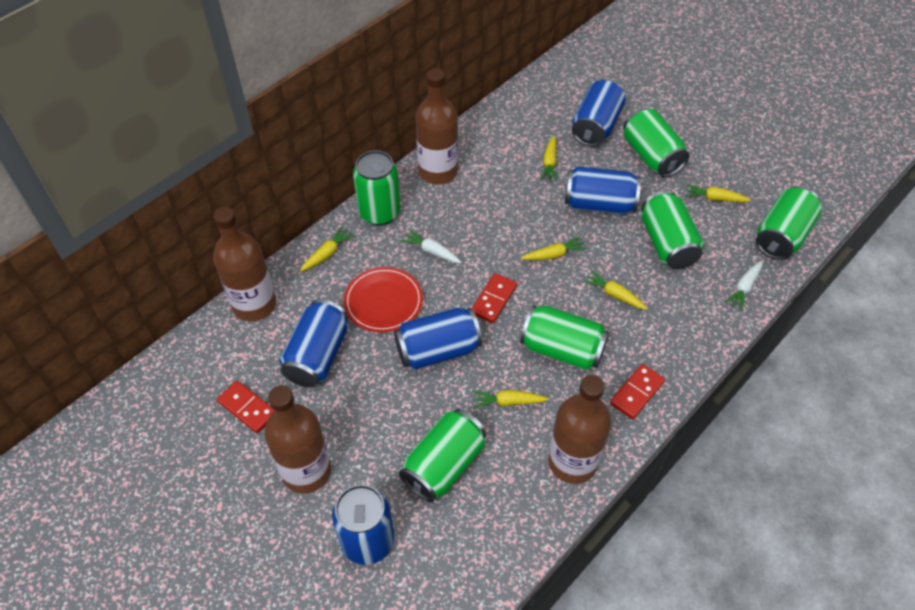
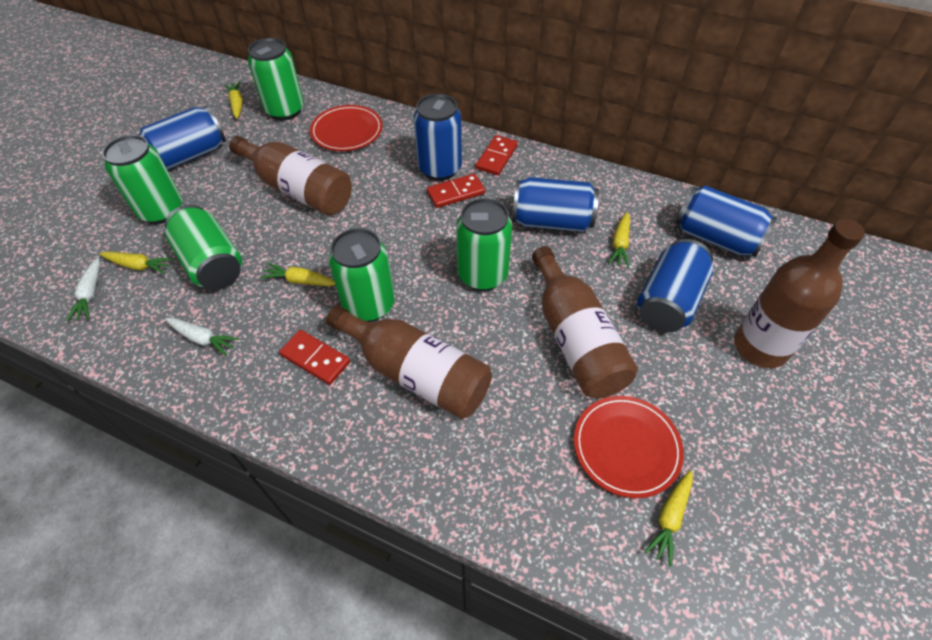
green can: [353,150,401,226] [399,409,486,502] [520,305,609,370] [624,108,689,177] [641,191,704,269] [756,186,822,260] = 6 -> [102,135,182,224] [165,205,242,290] [248,38,304,121] [329,228,395,322] [456,198,512,291] = 5
red plate: [344,267,423,332] = 1 -> [310,105,383,151] [574,396,684,498] = 2
yellow carrot: [300,226,354,271] [473,390,549,409] [521,236,587,260] [540,136,557,181] [583,270,648,310] [686,184,751,202] = 6 -> [99,251,174,274] [224,81,243,119] [260,263,335,286] [608,212,630,268] [644,470,693,567] = 5

